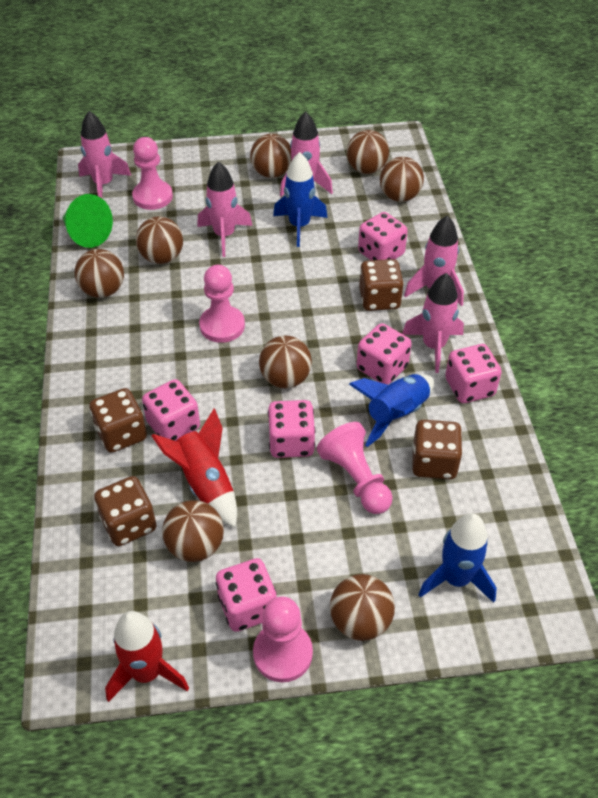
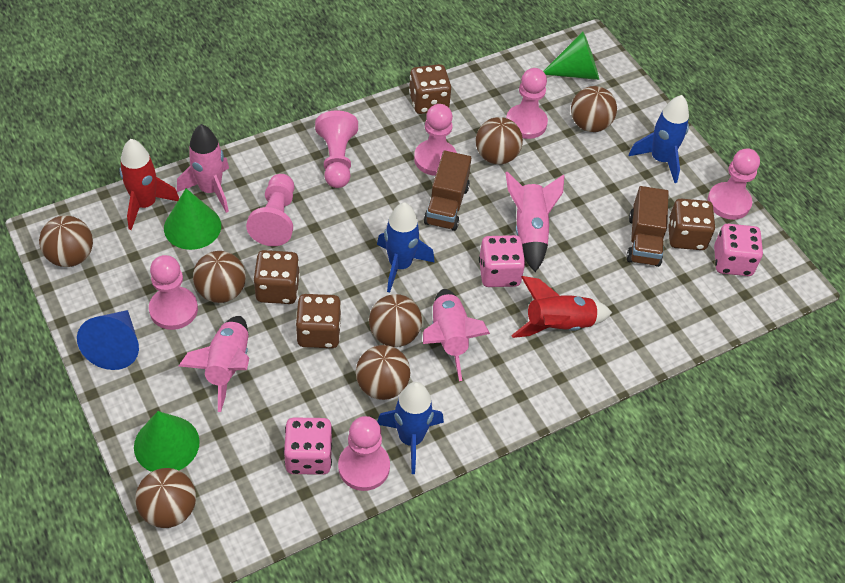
blue cone: none = 0 -> [77,310,139,370] = 1
brown ball: [75,249,124,298] [136,216,183,264] [162,500,224,562] [250,134,292,178] [259,336,312,388] [330,574,395,641] [347,130,389,174] [380,157,424,202] = 8 -> [39,216,93,267] [135,468,196,528] [193,251,246,303] [356,345,410,400] [369,294,422,347] [476,117,523,164] [571,86,617,132] = 7
brown truck: none = 0 -> [424,151,471,231] [626,186,669,267] = 2
green cone: [62,194,113,248] = 1 -> [134,411,200,472] [164,188,221,250] [543,32,599,80] = 3
pink dice: [142,379,200,441] [216,558,277,632] [268,400,315,458] [357,323,412,385] [358,212,408,260] [445,344,502,403] = 6 -> [284,417,332,475] [479,235,525,287] [714,224,763,276] = 3
pink pawn: [132,137,173,210] [199,265,245,343] [253,596,313,682] [317,422,393,514] = 4 -> [149,255,198,330] [246,174,294,246] [315,110,358,188] [338,416,390,491] [414,104,457,176] [506,68,548,139] [708,148,760,220] = 7
pink rocket: [78,111,131,198] [197,161,252,257] [280,111,333,197] [402,273,464,373] [404,215,464,306] = 5 -> [177,124,229,213] [179,316,249,412] [423,289,490,381] [505,171,565,272] = 4

